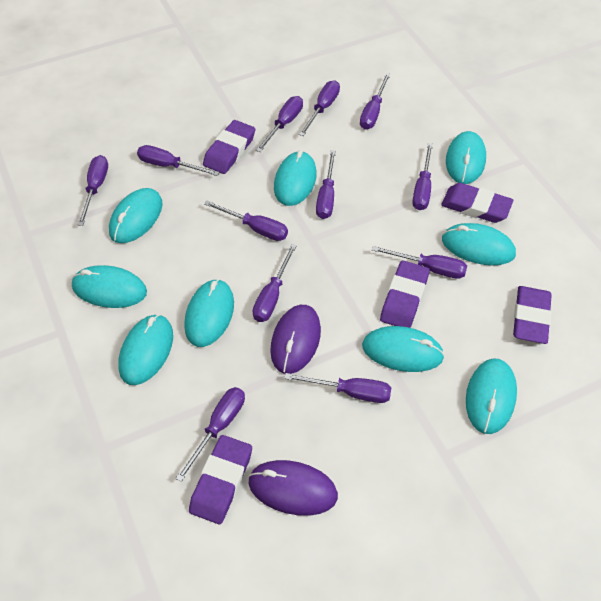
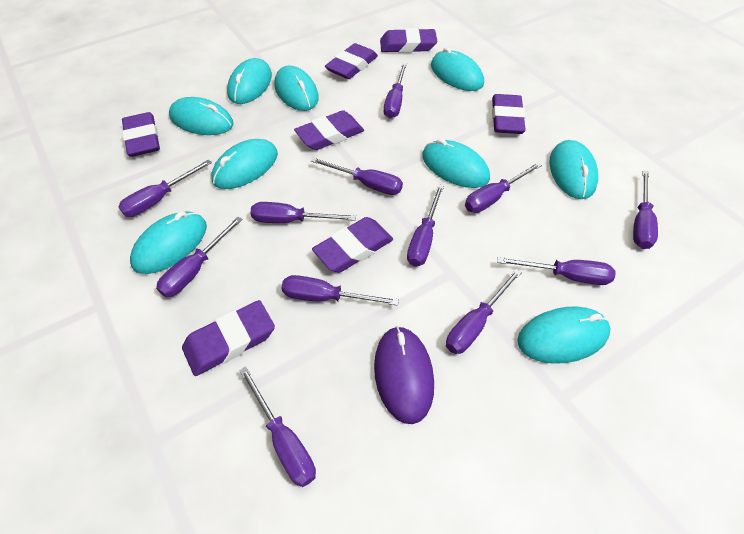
purple eraser: [189,435,252,524] [203,120,255,174] [380,261,430,328] [441,183,513,223] [513,286,552,344] = 5 -> [122,112,160,157] [182,300,275,376] [294,110,364,150] [312,217,393,273] [325,43,378,79] [380,28,437,53] [492,94,526,134] = 7
purple mouse: [248,460,338,516] [270,305,321,374] = 2 -> [374,326,434,424] = 1

